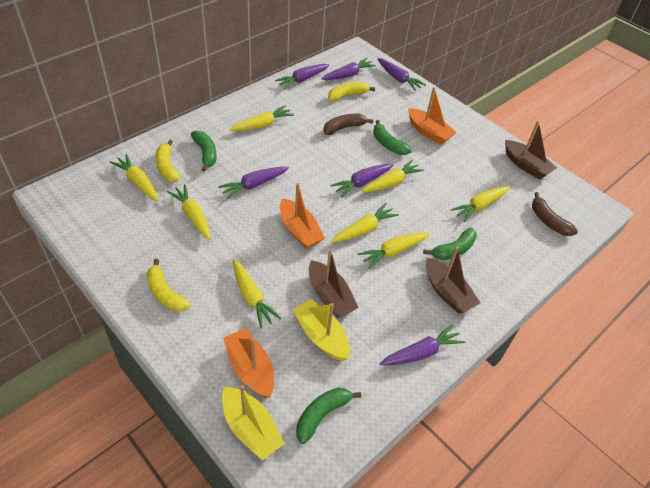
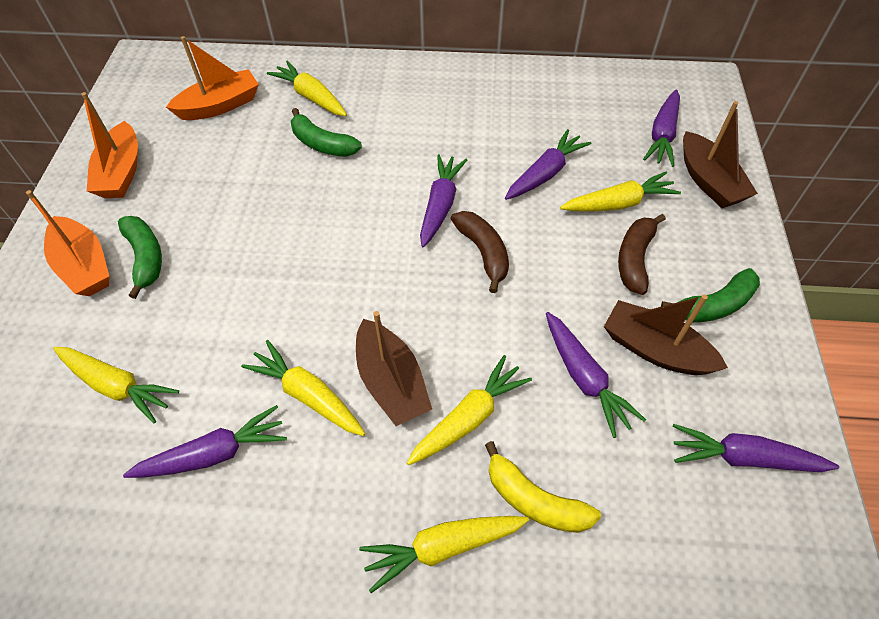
green banana: [191,131,216,172] [296,388,361,444] [373,120,412,155] [423,227,477,260] = 4 -> [118,216,162,299] [291,108,362,157] [661,268,760,322] = 3
yellow banana: [147,259,190,311] [156,140,180,182] [328,82,375,102] = 3 -> [485,441,601,533] = 1
yellow boat: [222,385,285,461] [293,299,350,361] = 2 -> none = 0
yellow carrot: [109,154,159,201] [167,184,211,240] [229,105,294,131] [233,259,282,328] [331,203,399,242] [358,232,430,269] [361,160,424,192] [451,186,510,222] = 8 -> [53,347,179,424] [241,340,365,436] [267,60,347,116] [359,516,529,593] [407,355,532,465] [560,171,681,211] = 6

